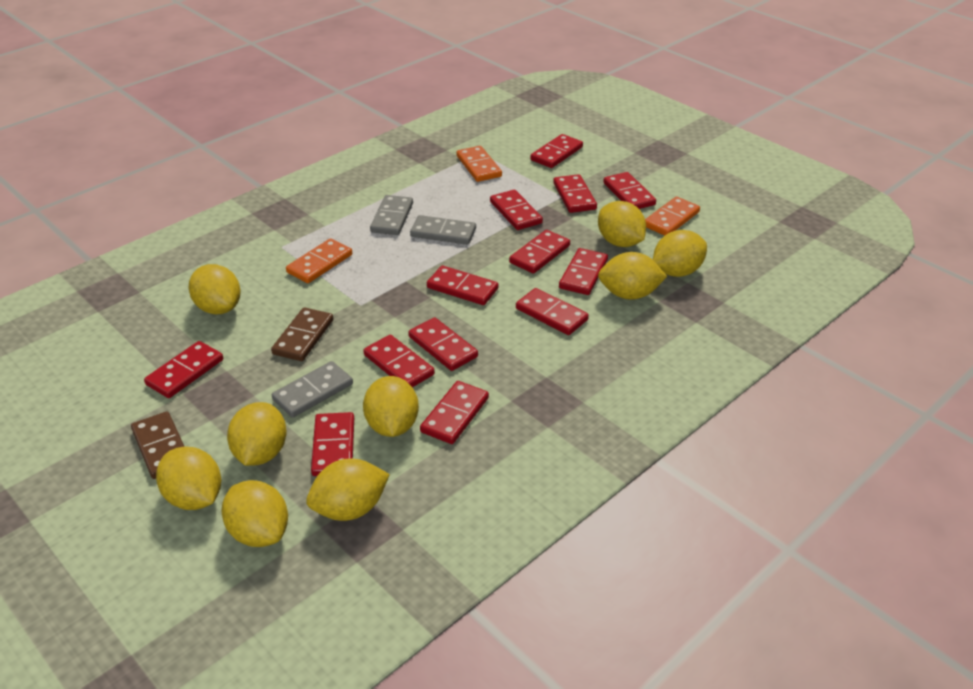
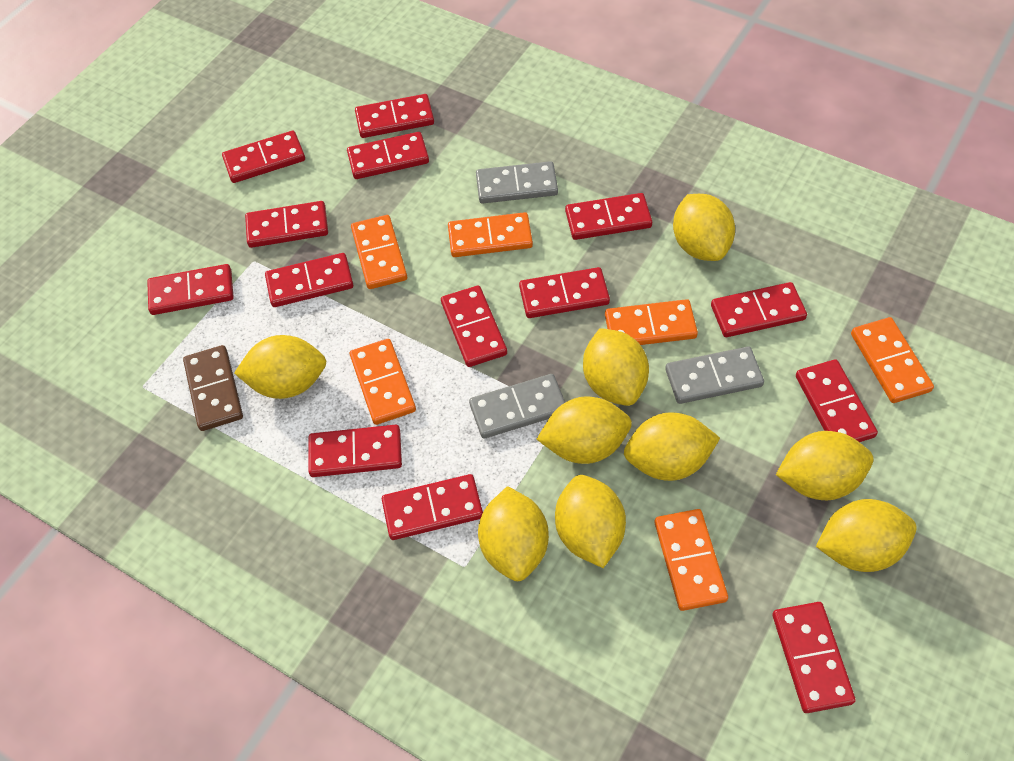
brown domino: [131,412,185,479] [271,307,333,361] = 2 -> [183,345,243,431] = 1
orange domino: [286,238,352,283] [457,146,502,182] [645,196,700,236] = 3 -> [350,339,416,425] [351,215,407,289] [448,212,533,257] [605,299,698,345] [654,509,728,611] [851,317,934,403] = 6
red domino: [144,341,223,398] [311,412,354,476] [363,335,435,387] [408,317,478,371] [420,381,489,444] [427,266,499,305] [490,190,543,230] [509,230,570,273] [516,288,589,335] [530,134,583,168] [553,174,597,213] [559,248,608,295] [603,172,656,209] = 13 -> [147,264,233,315] [222,131,305,183] [245,201,328,248] [265,253,353,307] [308,425,402,477] [347,132,429,179] [355,94,434,138] [382,474,483,540] [441,286,507,367] [519,267,610,318] [565,193,652,240] [711,282,807,337] [772,602,856,713] [796,359,878,442] = 14

